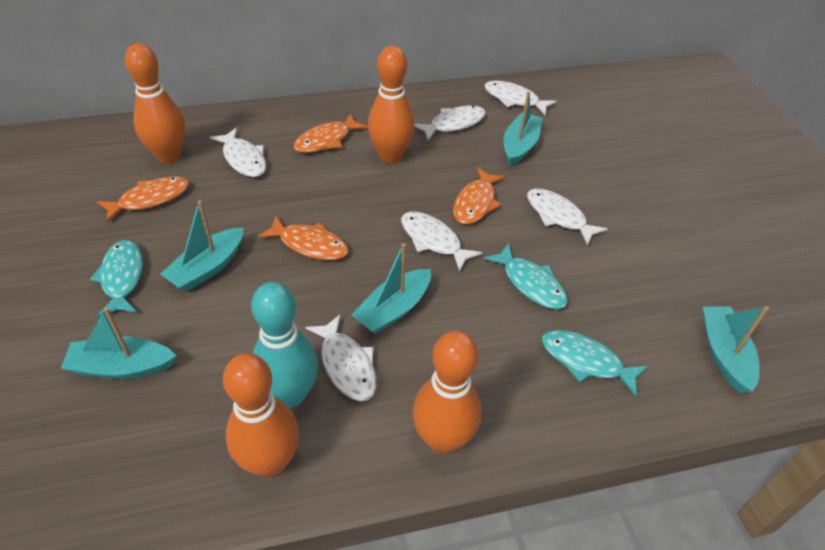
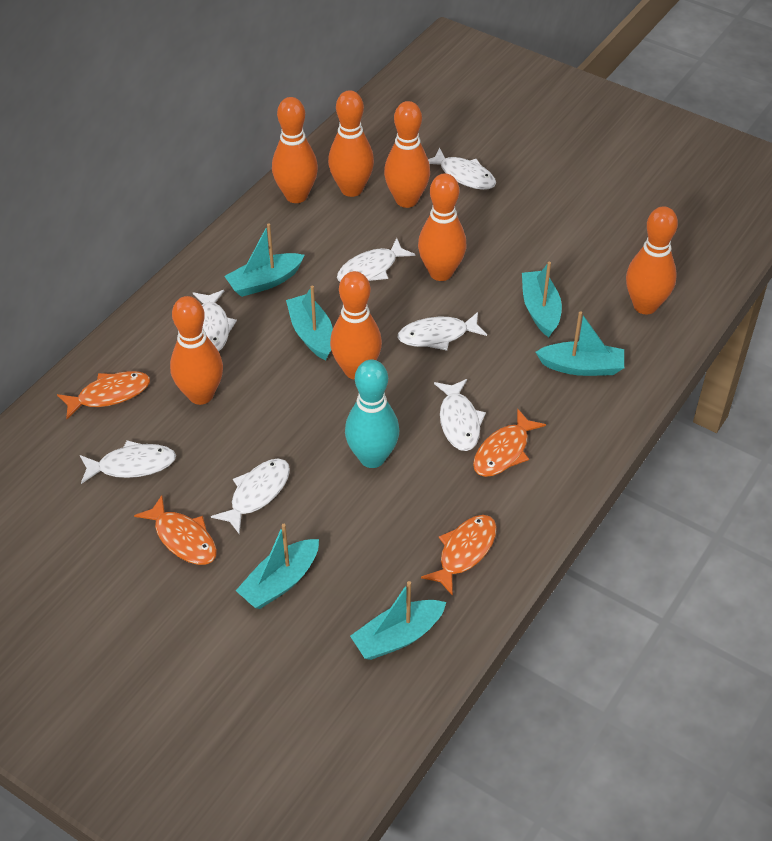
orange bowling pin: [125,43,186,163] [223,353,299,477] [368,46,415,163] [412,331,482,454] = 4 -> [170,296,223,405] [272,97,318,203] [328,90,374,197] [330,271,382,380] [384,101,430,208] [418,173,466,281] [626,206,678,314] = 7
turquoise boat: [61,307,176,379] [160,200,244,292] [352,243,431,334] [504,91,543,166] [703,306,769,394] = 5 -> [225,223,305,297] [236,524,319,609] [286,286,333,360] [350,581,446,660] [522,262,562,337] [536,311,624,376] = 6
turquoise fish: [90,240,143,318] [484,243,568,309] [542,330,649,397] = 3 -> none = 0
white fish: [210,127,266,177] [305,314,377,401] [401,212,482,272] [415,105,486,140] [484,80,557,116] [527,188,608,246] = 6 -> [80,440,176,484] [193,290,237,352] [211,459,290,535] [337,238,416,282] [398,312,487,351] [428,147,496,190] [434,379,486,451] = 7

